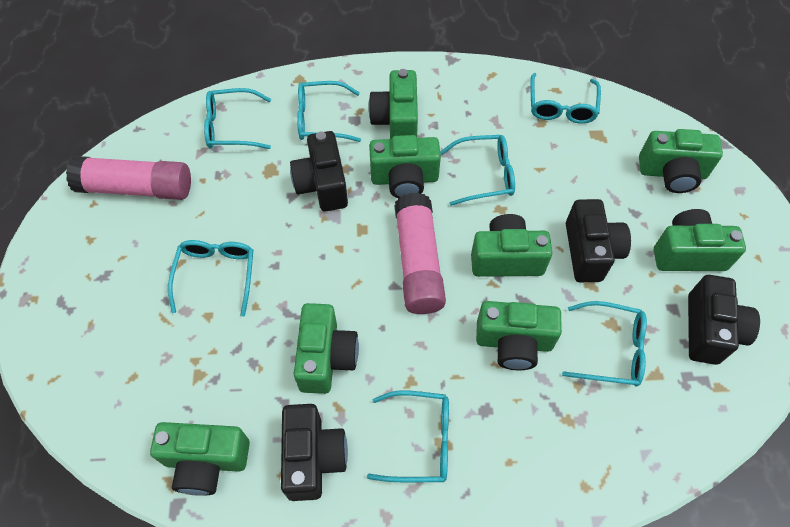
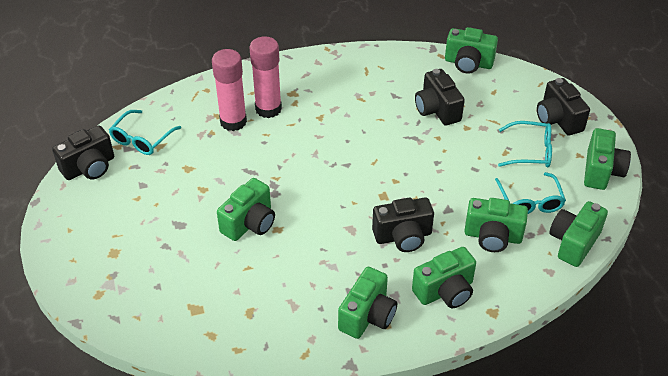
green camera: [150,422,250,496] [294,303,359,394] [368,69,418,139] [369,135,441,198] [471,214,552,277] [476,301,562,370] [639,129,723,193] [654,209,746,271] = 8 -> [217,178,275,241] [338,267,397,339] [412,247,476,308] [445,27,498,74] [464,198,528,252] [549,201,608,267] [584,128,631,190] = 7
turquoise glasses: [168,240,253,316] [204,88,271,149] [297,81,361,142] [367,390,449,482] [440,135,515,206] [530,73,601,124] [562,301,647,386] = 7 -> [109,110,181,155] [495,172,566,214] [498,121,552,167] = 3

